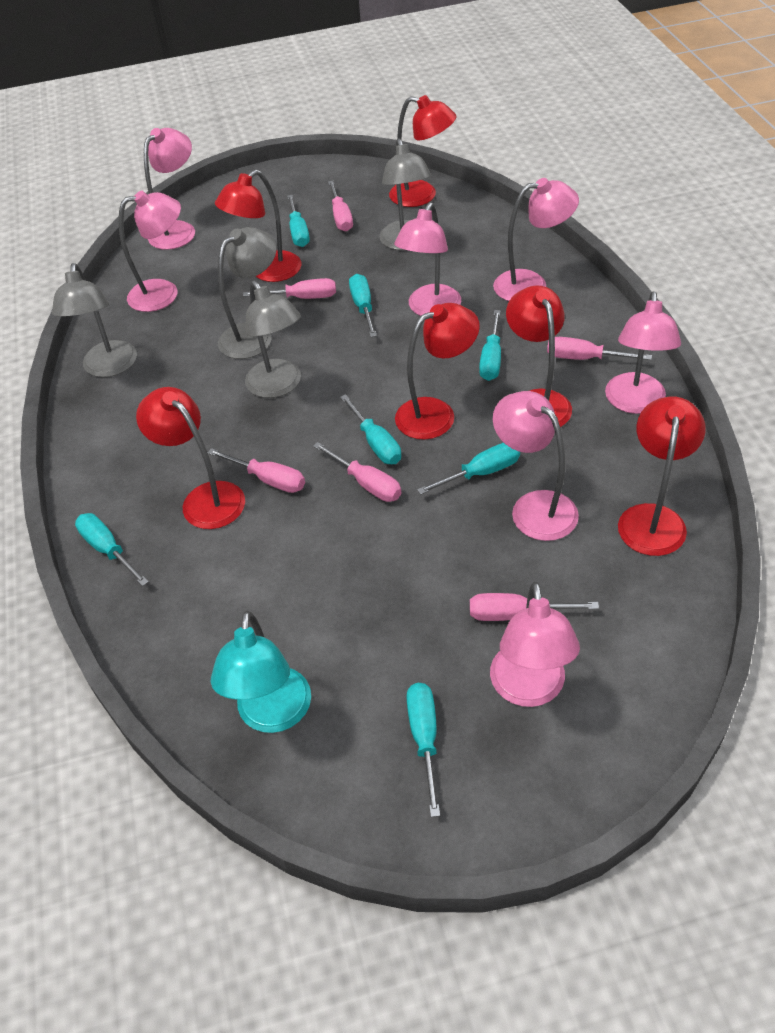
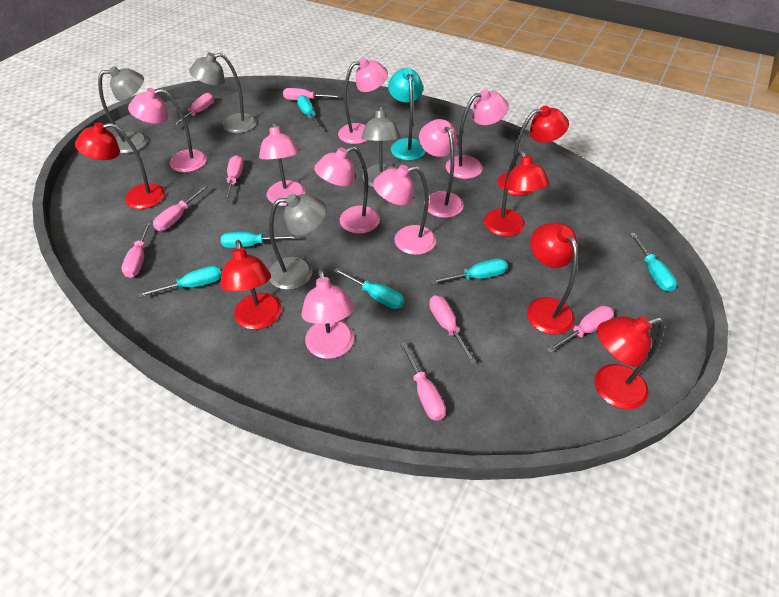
pink lamp: [119,191,181,312] [144,128,195,250] [394,202,461,316] [490,582,580,707] [493,178,579,301] [493,391,579,541] [605,291,681,414] = 7 -> [128,88,207,172] [259,121,305,206] [302,269,354,359] [314,146,380,234] [338,58,388,144] [373,165,436,255] [419,119,464,218] [446,89,509,179] = 8
pink screwdriver: [207,448,305,493] [243,278,336,299] [313,442,402,502] [328,181,353,232] [470,593,599,621] [547,337,652,360] = 6 -> [121,220,152,278] [153,185,208,231] [172,93,214,127] [223,155,244,202] [283,88,341,100] [400,342,446,421] [429,295,476,364] [547,306,614,353] = 8
turquoise screwdriver: [75,513,149,586] [287,195,310,247] [340,394,401,464] [349,274,377,337] [406,683,440,817] [417,443,520,495] [479,310,501,381] = 7 -> [138,265,222,298] [221,232,298,248] [297,95,322,129] [333,268,404,309] [430,258,508,284] [630,233,677,292] = 6

